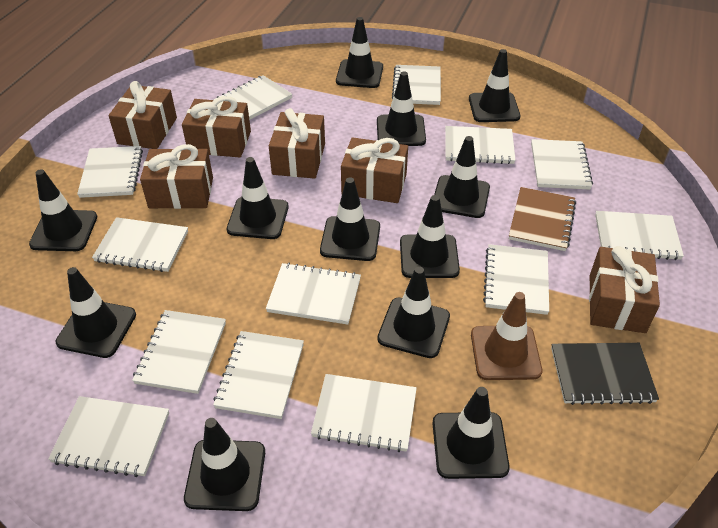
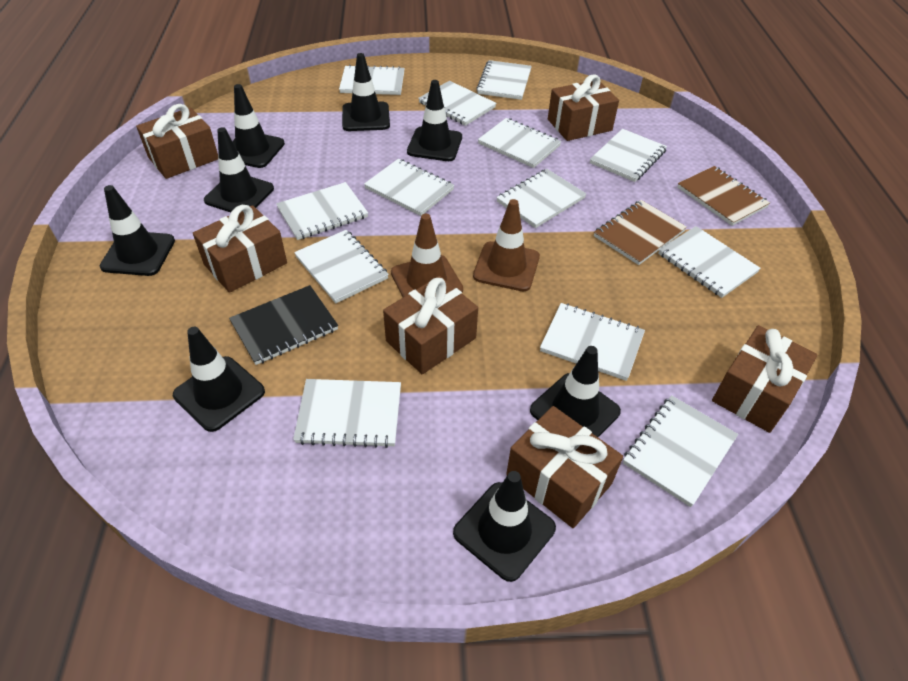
black traffic cone: [29,169,97,251] [55,267,136,358] [184,418,265,511] [227,157,289,239] [320,177,380,261] [336,17,383,88] [377,71,426,146] [377,266,450,358] [400,195,460,278] [432,387,510,479] [434,136,490,218] [469,49,520,122] = 12 -> [100,185,175,276] [173,327,265,432] [204,127,274,212] [232,84,285,168] [342,53,390,131] [407,80,462,161] [453,471,556,582] [530,346,621,437] = 8
brown notebook: [509,187,576,251] = 1 -> [594,200,687,265] [677,166,770,226] = 2
brown traffic cone: [471,292,542,380] = 1 -> [391,214,463,297] [473,199,540,291] = 2

